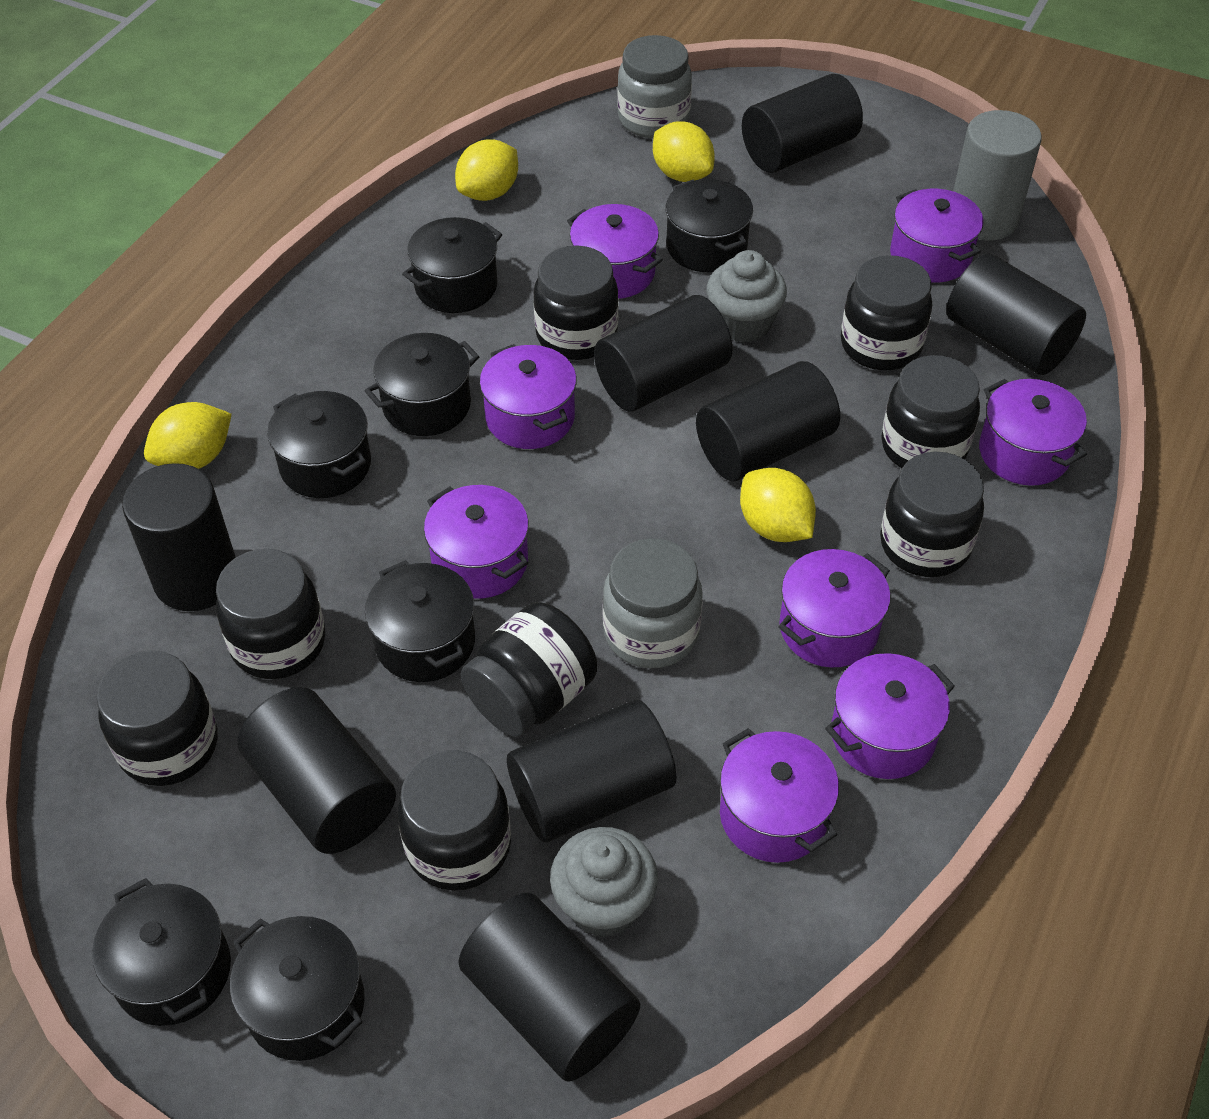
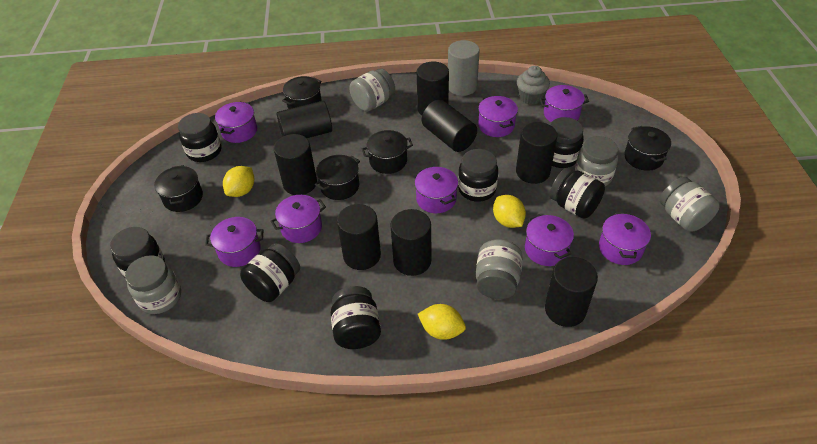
black jar: [96,650,218,786] [216,549,325,679] [398,750,511,891] [461,602,597,737] [534,245,619,360] [841,255,932,370] [880,452,984,577] [881,355,980,468] = 8 -> [110,227,165,277] [178,113,221,162] [240,243,300,302] [331,286,381,349] [458,149,498,202] [550,117,584,168] [550,168,605,219] = 7
black pot: [92,878,231,1026] [230,916,365,1061] [267,391,371,498] [365,333,479,436] [365,560,475,682] [402,217,502,313] [665,179,753,272] = 7 -> [154,165,203,212] [282,76,322,109] [315,155,360,200] [362,130,413,174] [624,126,671,171] = 5
grey cupcake: [550,827,658,937] [707,250,787,343] = 2 -> [517,66,550,105] = 1
grey jar: [603,538,703,668] [617,35,692,138] = 2 -> [125,255,181,314] [350,68,395,112] [476,239,523,299] [575,136,618,186] [660,177,720,232] = 5
yellow lemon: [144,402,232,469] [455,139,518,201] [653,121,715,182] [740,468,816,542] = 4 -> [223,166,254,197] [418,304,466,340] [493,195,526,228] = 3

